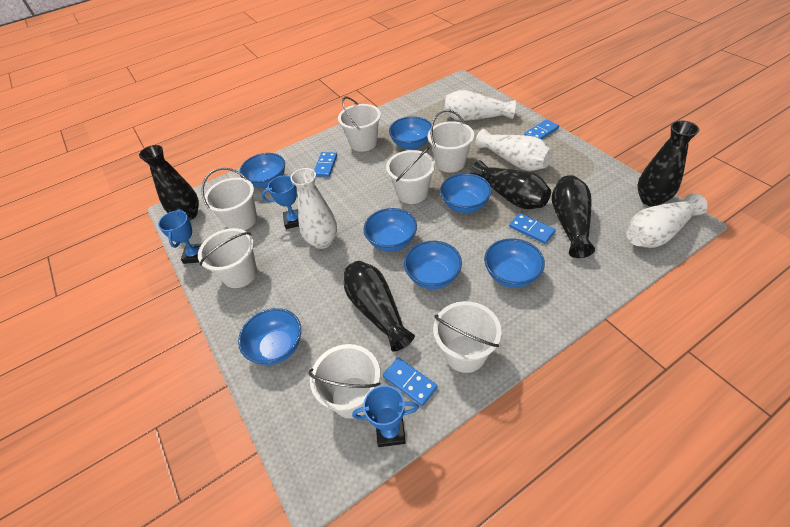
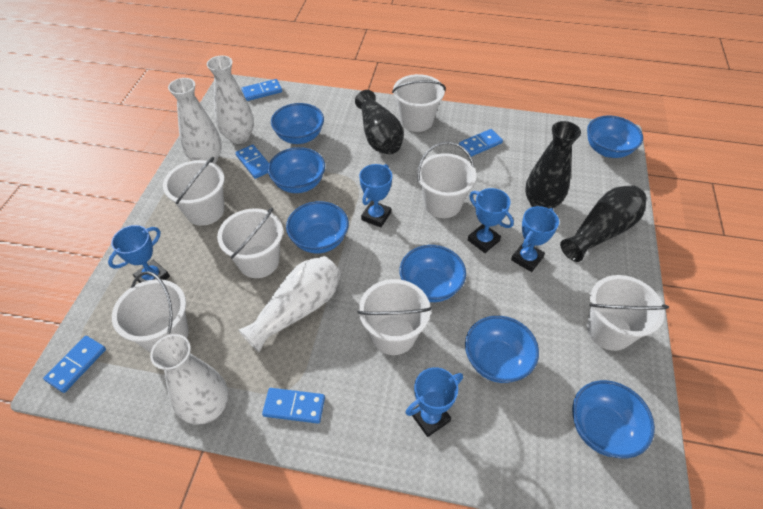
black vase: [139,145,199,220] [344,261,415,352] [470,160,551,209] [552,175,595,258] [637,120,699,207] = 5 -> [355,90,404,154] [525,121,581,209] [560,185,647,262] = 3
blue domino: [314,152,337,177] [383,357,437,406] [509,213,556,244] [524,119,559,140] = 4 -> [43,336,106,393] [235,145,269,179] [242,79,282,101] [262,388,325,424] [459,129,503,157] = 5
blue trophy: [158,209,202,264] [262,175,299,229] [352,385,419,447] = 3 -> [108,225,170,283] [359,164,392,228] [406,367,463,437] [468,188,514,253] [511,206,559,272] = 5

